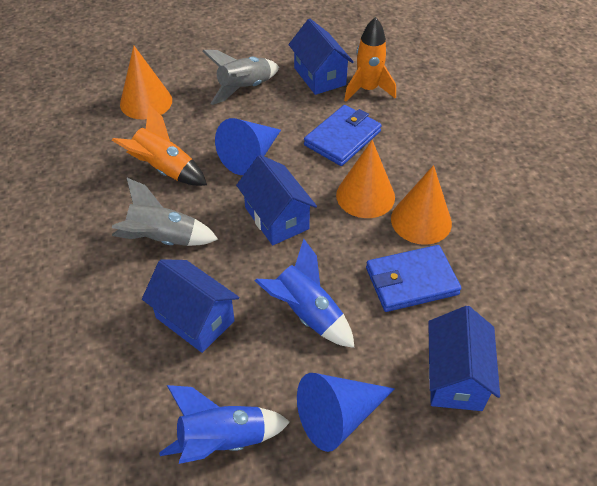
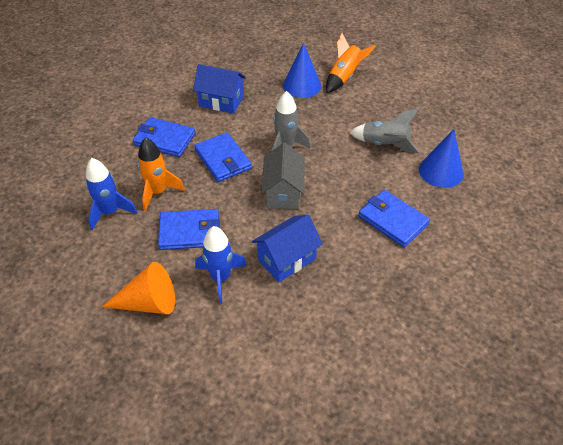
blue house: [142,259,239,353] [236,155,317,245] [288,19,354,95] [428,306,500,411] = 4 -> [193,64,246,114] [252,215,323,283] = 2
blue wallet: [304,105,382,166] [366,245,462,312] = 2 -> [133,117,195,157] [158,209,220,250] [194,132,252,182] [358,190,430,247] = 4
grey house: none = 0 -> [261,143,305,209] = 1
orange cone: [120,46,172,120] [336,140,395,218] [391,165,452,245] = 3 -> [102,262,175,314] = 1

